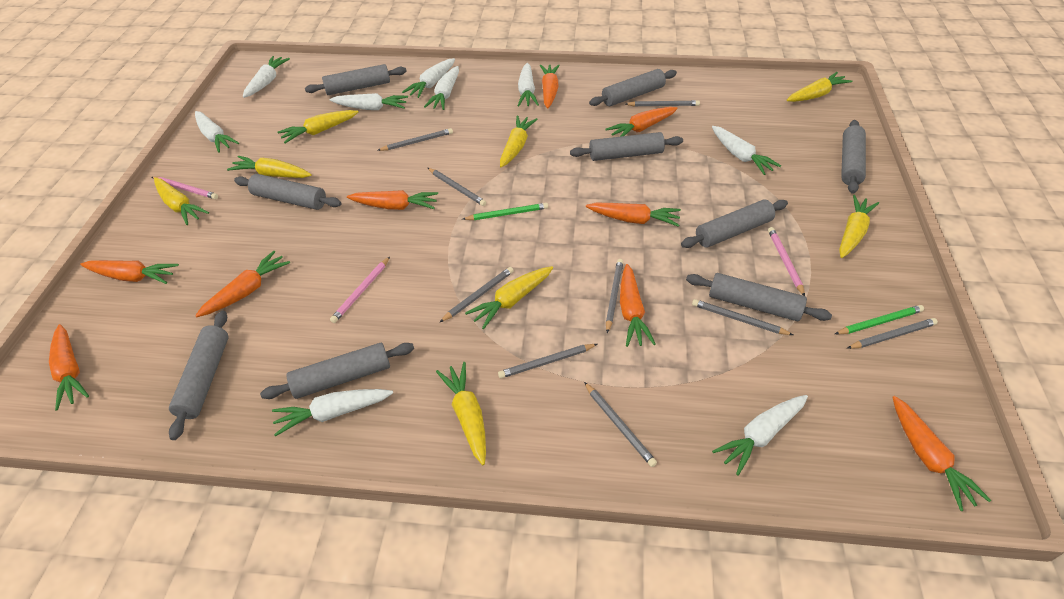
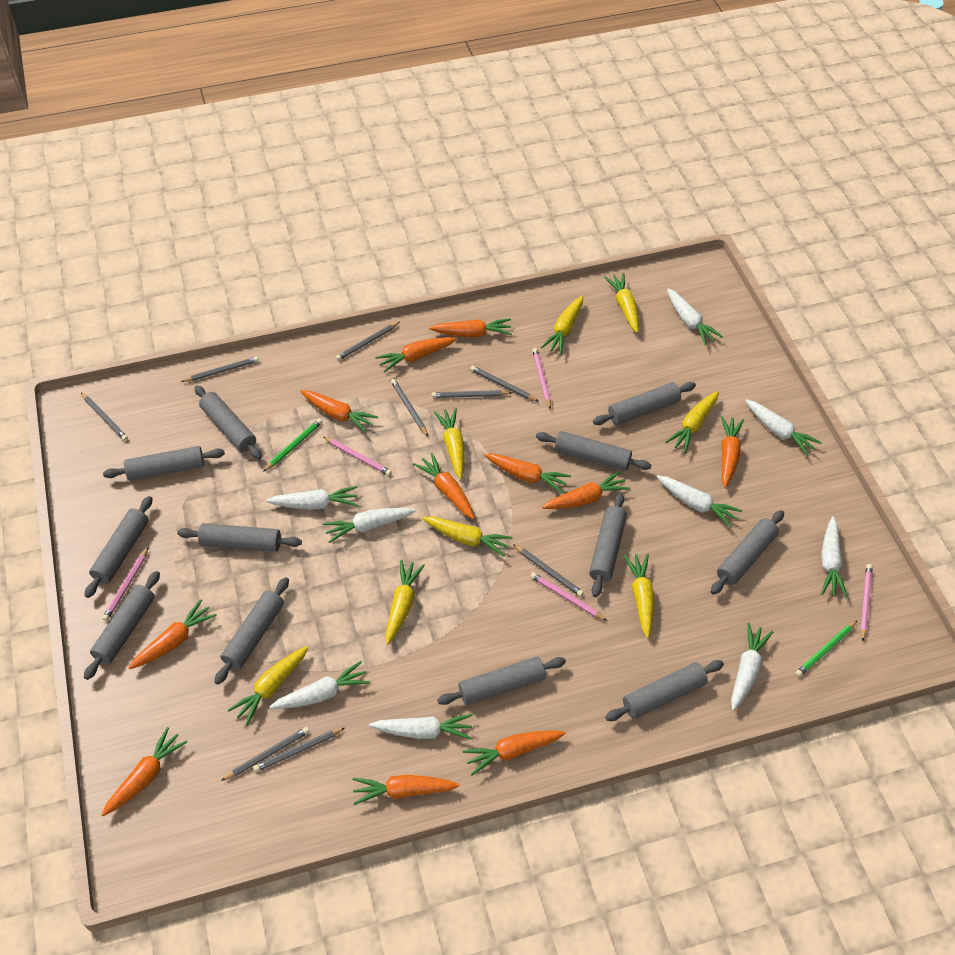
grey rolling pin: [169,310,229,440] [234,174,341,210] [260,343,414,399] [305,64,407,95] [570,132,683,161] [589,69,677,106] [681,200,788,248] [686,273,832,321] [841,120,866,194] = 9 -> [84,496,152,598] [84,571,160,680] [103,446,225,481] [177,523,302,552] [194,385,262,459] [214,577,289,684] [437,657,566,705] [536,431,651,471] [589,493,627,597] [593,382,696,425] [605,660,724,721] [711,510,784,595] = 12
orange carrot: [49,324,89,411] [80,260,179,284] [195,251,290,317] [347,190,438,210] [540,65,560,108] [586,202,681,227] [605,107,678,137] [620,264,656,347] [892,396,991,511] = 9 -> [101,727,187,816] [128,600,217,669] [300,390,378,433] [353,775,460,805] [376,337,456,373] [413,453,474,519] [429,318,512,337] [463,730,566,775] [484,454,571,494] [542,471,630,509] [721,416,744,488] = 11
pink pencil: [152,177,218,199] [330,257,390,323] [768,227,805,296] = 3 -> [102,547,149,621] [324,437,392,476] [530,572,607,621] [532,348,551,409] [860,564,873,641] = 5

